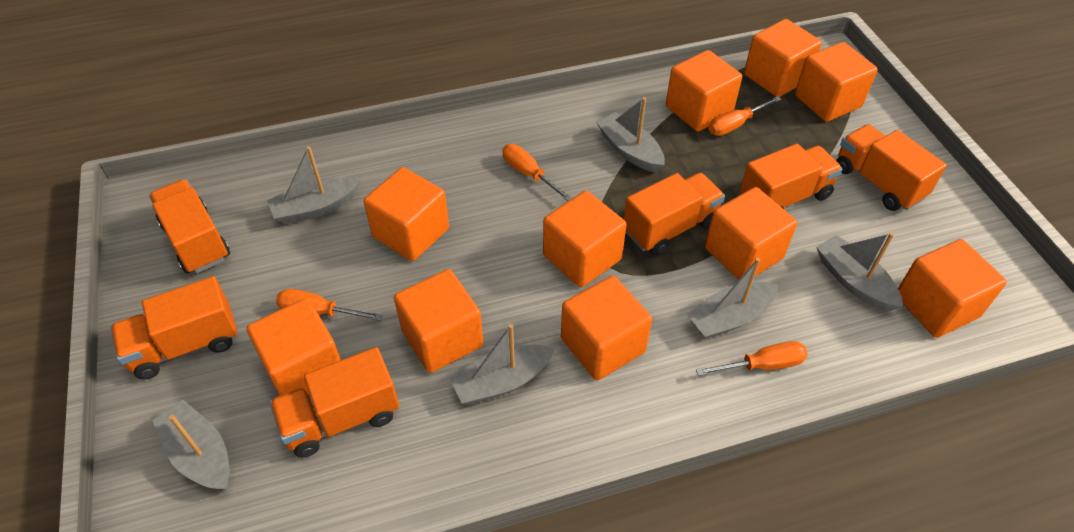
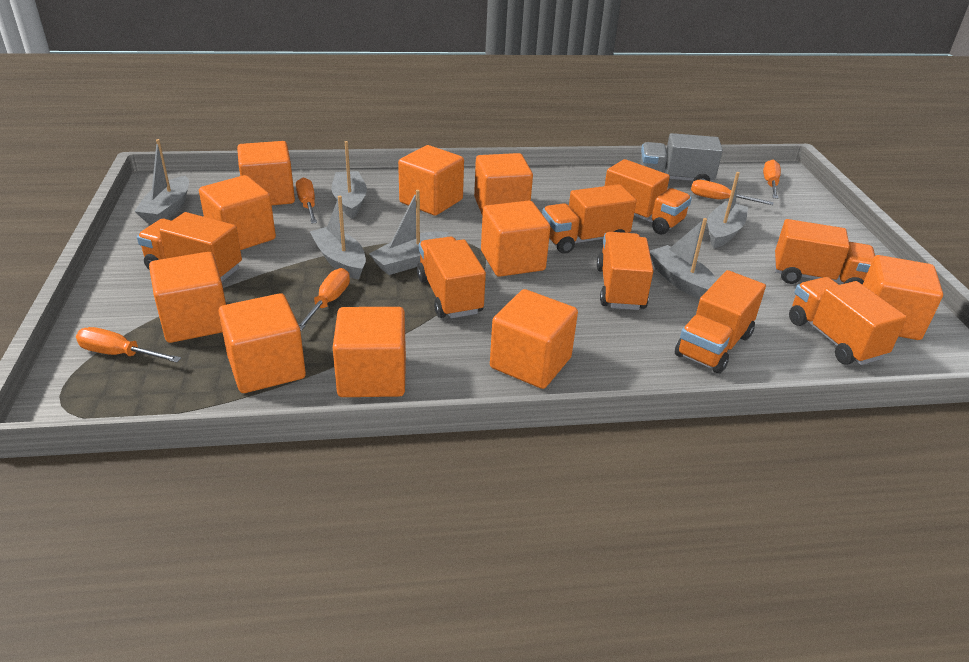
grey truck: none = 0 -> [640,133,723,182] = 1
orange screwdriver: [276,289,382,321] [502,144,572,201] [696,341,808,376] [708,96,782,136] = 4 -> [76,327,181,363] [296,178,317,224] [299,268,350,331] [691,180,774,205] [763,159,781,199] = 5
orange truck: [111,276,237,379] [149,179,230,274] [270,347,399,458] [624,173,725,255] [740,144,843,210] [836,124,947,211] = 6 -> [137,212,242,282] [417,237,486,318] [542,184,636,254] [597,232,653,310] [605,159,692,235] [675,270,766,374] [775,219,875,285] [789,277,907,365] = 8

